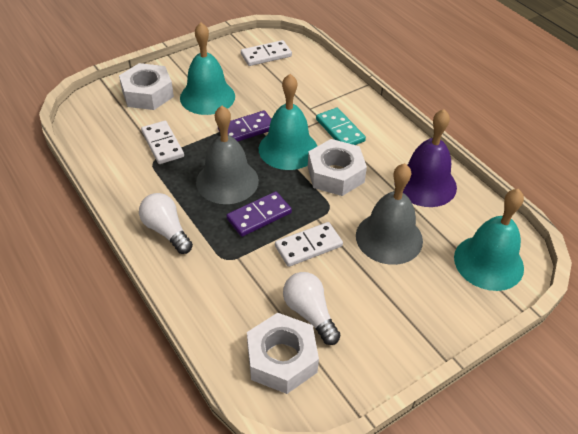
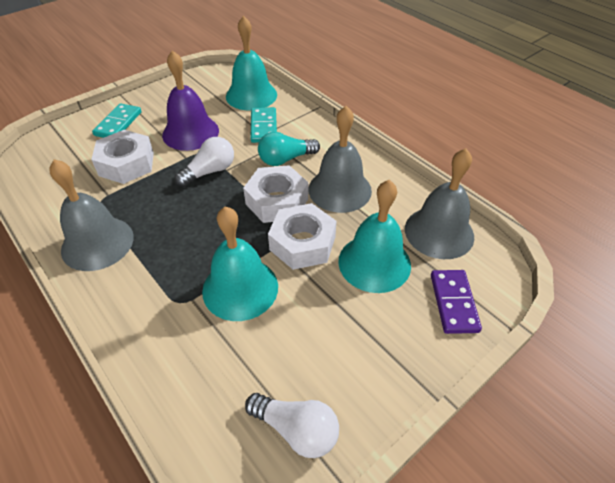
grey bell: [196,106,259,204] [356,163,423,265] = 2 -> [49,159,134,271] [309,106,372,213] [405,148,474,259] = 3
purple domino: [218,111,271,141] [226,192,292,237] = 2 -> [431,270,482,334] = 1
turquoise domino: [316,108,366,145] = 1 -> [92,103,141,138] [250,107,277,143] = 2
turquoise light bulb: none = 0 -> [258,132,320,166] = 1
white domino: [141,121,184,164] [241,40,292,66] [275,222,343,267] = 3 -> none = 0

